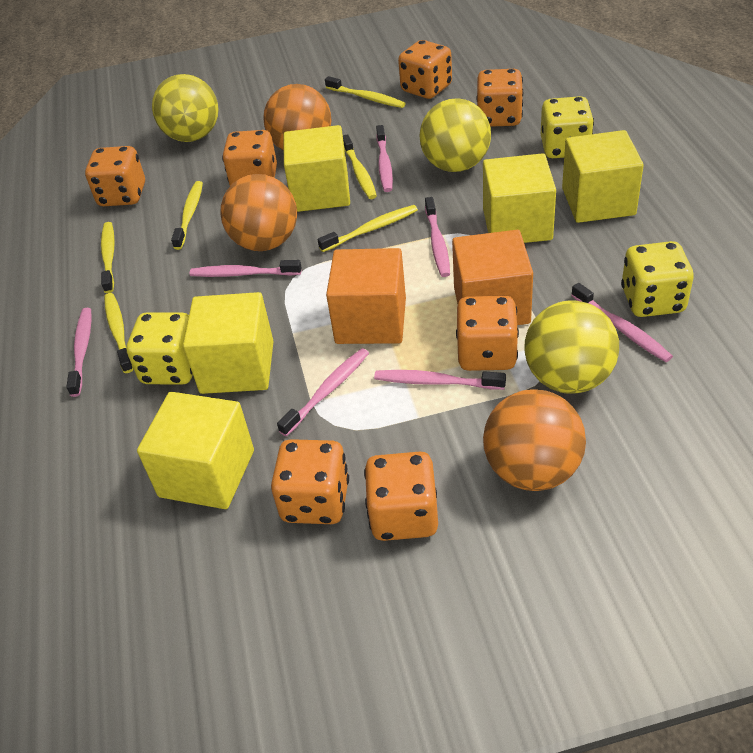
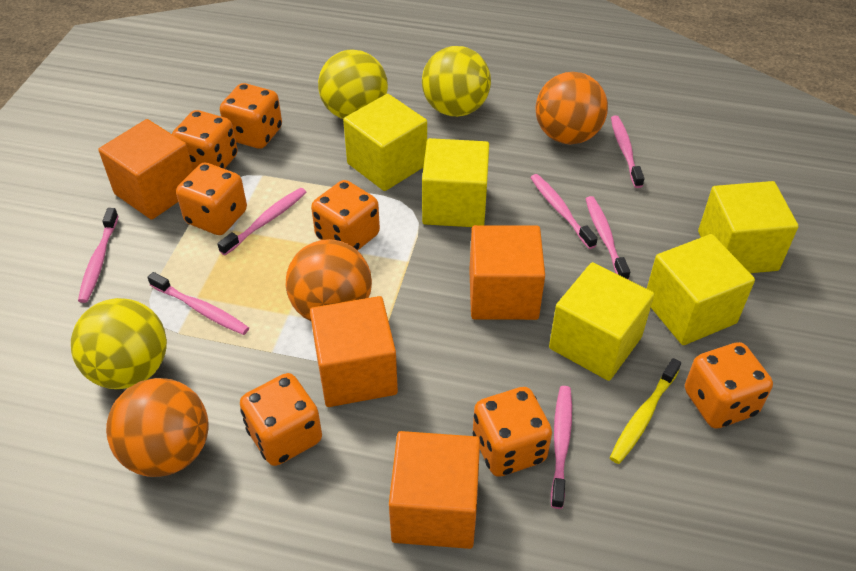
orange cube: [326,248,406,344] [452,230,533,325] = 2 -> [98,119,193,220] [310,296,398,407] [389,431,480,549] [469,225,545,320] = 4
yellow dice: [126,312,193,385] [541,96,594,158] [621,241,694,317] = 3 -> none = 0
yellow toothbrush: [101,222,115,293] [104,293,133,373] [171,181,203,250] [318,205,418,252] [325,76,406,108] [343,134,377,199] = 6 -> [610,358,681,464] = 1

